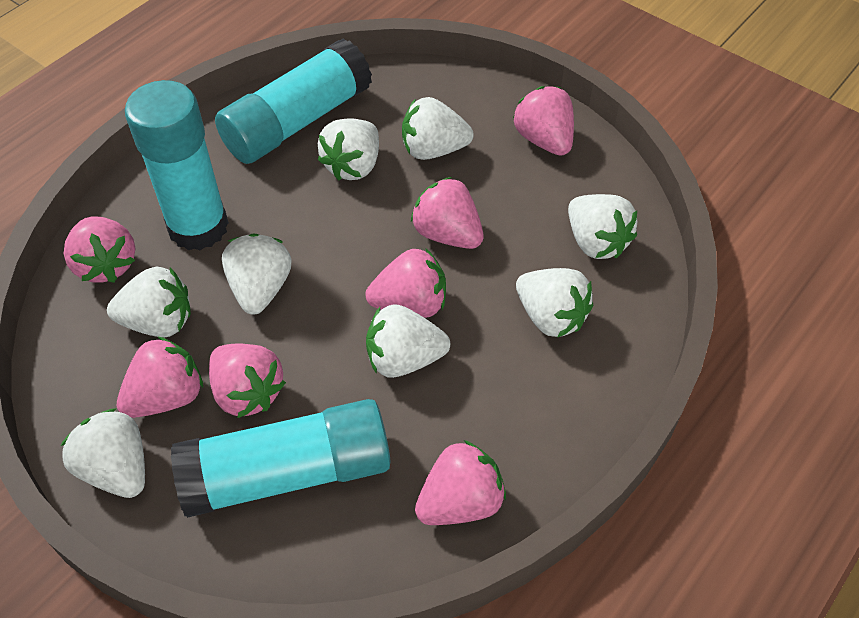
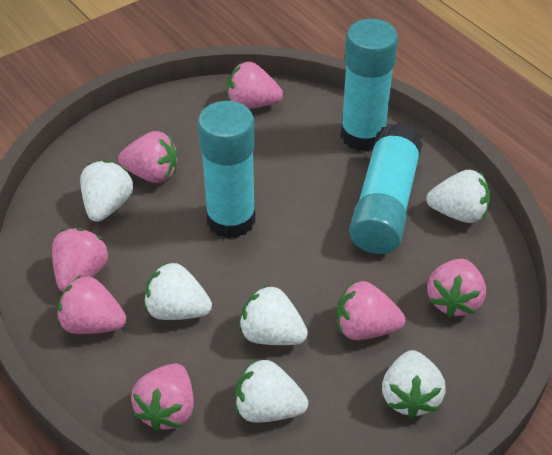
white strawberry: [61,408,145,498] [107,267,191,337] [222,233,291,314] [318,118,379,181] [366,304,450,378] [402,97,474,160] [516,268,593,338] [568,194,638,259] = 8 -> [80,160,133,222] [144,262,212,320] [235,359,308,423] [239,285,308,345] [382,350,446,419] [426,170,491,223] = 6

